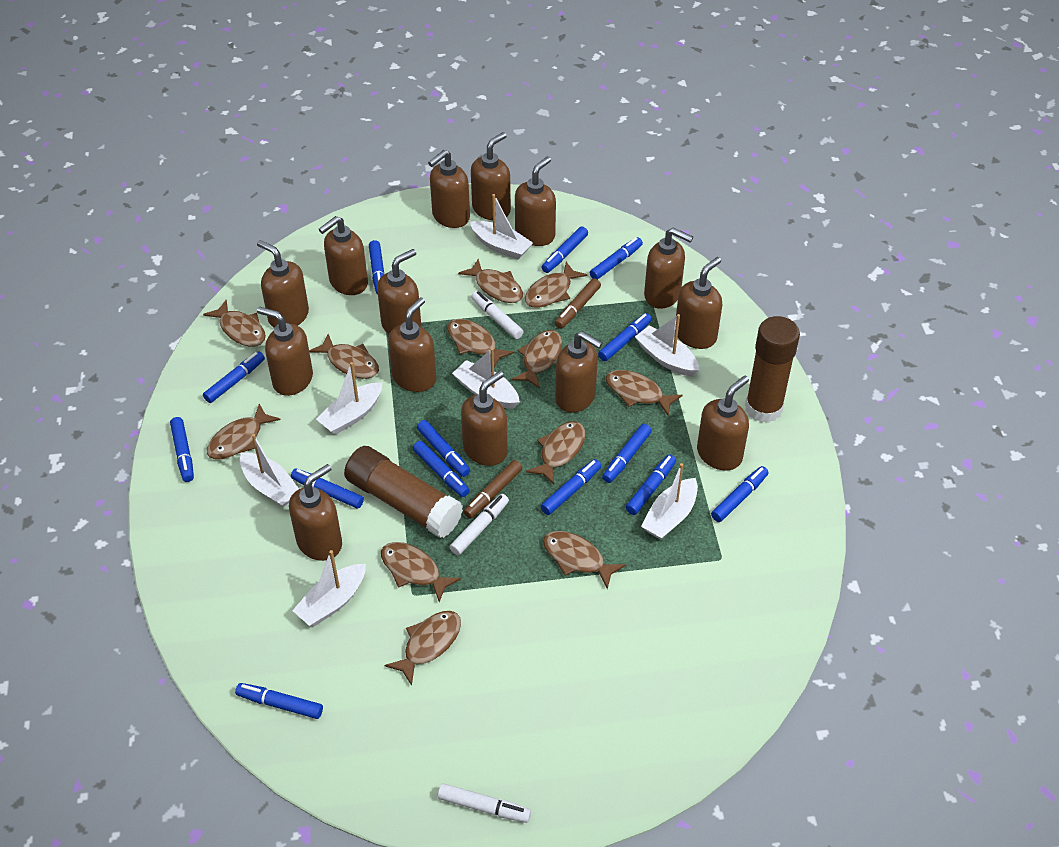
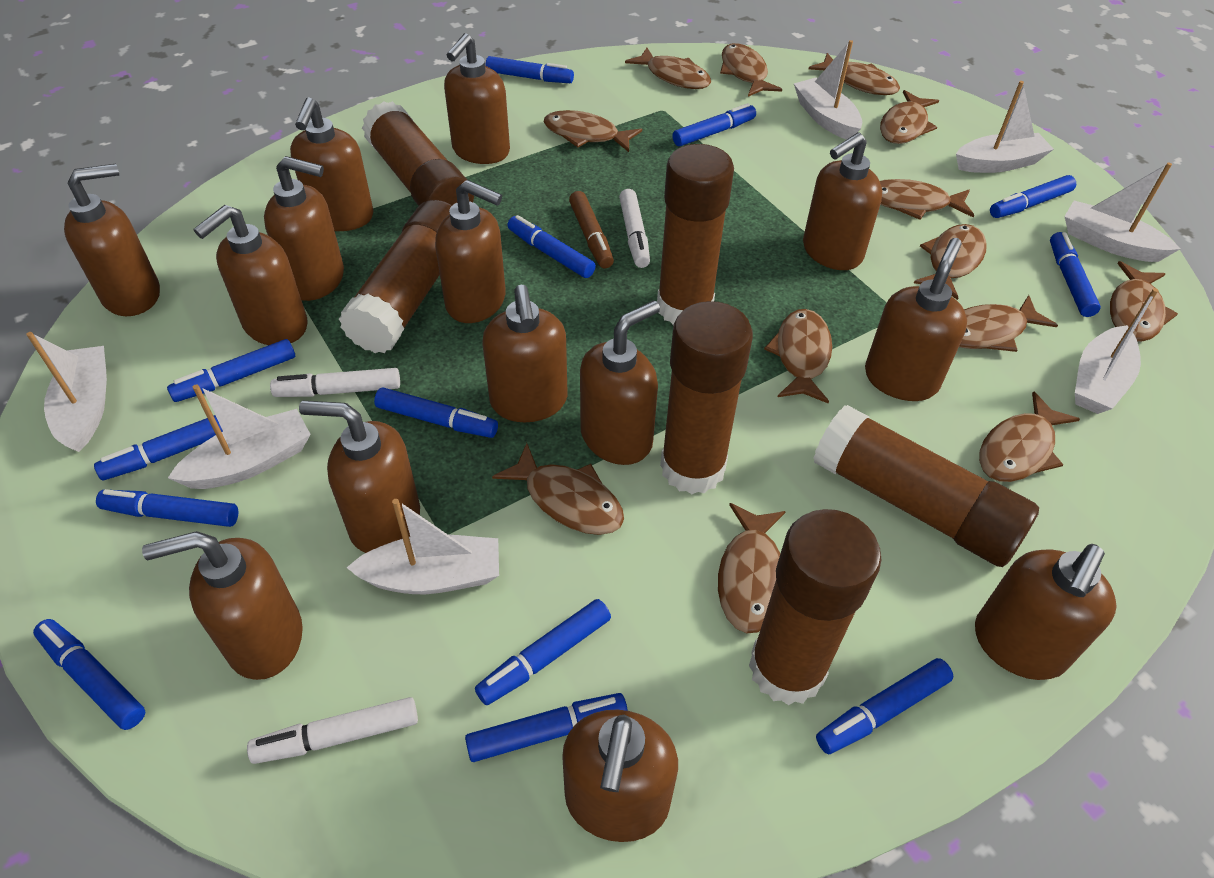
blue marker: [170,417,194,482] [203,351,265,403] [235,683,323,719] [291,468,364,509] [369,240,384,294] [413,441,469,497] [417,420,470,477] [541,226,588,273] [541,459,601,515] [590,237,643,280] [598,313,652,361] [602,424,652,483] [626,454,676,515] [711,466,769,522] = 14 -> [33,619,145,730] [94,415,223,480] [96,489,238,527] [167,339,295,402] [374,387,498,438] [465,693,628,762] [475,599,611,705] [485,56,574,83] [507,215,596,278] [672,103,756,146] [816,658,953,754] [990,175,1076,218] [1050,232,1101,317] = 13
brown fish: [203,299,266,347] [207,404,280,459] [309,334,379,379] [381,542,461,602] [384,611,461,686] [447,319,514,367] [458,259,523,303] [512,330,562,389] [525,262,587,308] [526,421,586,484] [543,531,626,589] [606,370,683,416] = 12 -> [492,443,624,535] [544,110,642,152] [625,47,711,89] [718,503,786,633] [720,43,782,97] [764,309,832,403] [809,53,900,95] [880,90,939,144] [880,179,974,220] [914,224,987,300] [959,295,1058,352] [979,391,1080,482] [1110,261,1178,342] = 13
brown glue stick: [344,446,463,538] [745,316,800,423] = 2 -> [339,200,452,353] [362,101,474,206] [657,144,734,325] [660,301,753,494] [749,509,882,705] [813,405,1039,567] = 6
brown marker: [463,460,522,519] [555,278,601,329] = 2 -> [569,191,614,268] = 1

